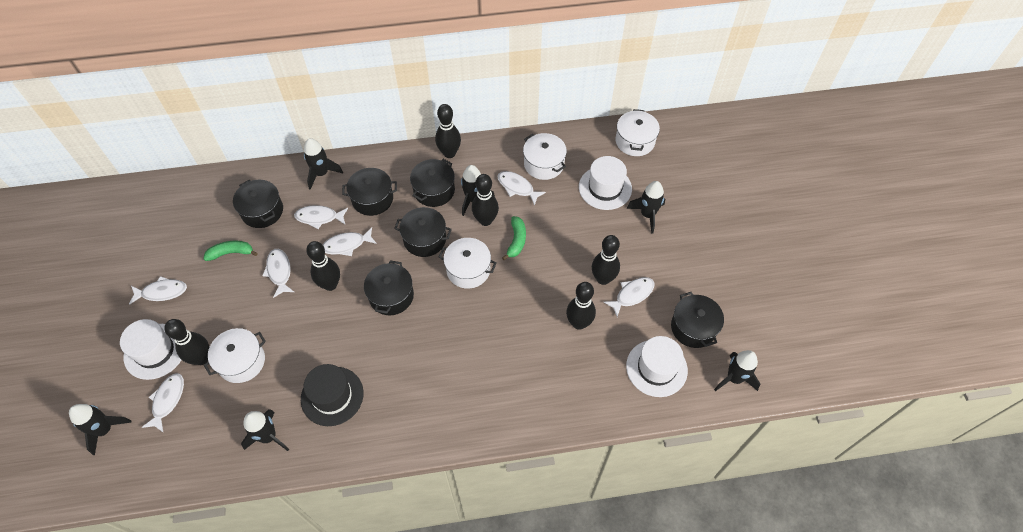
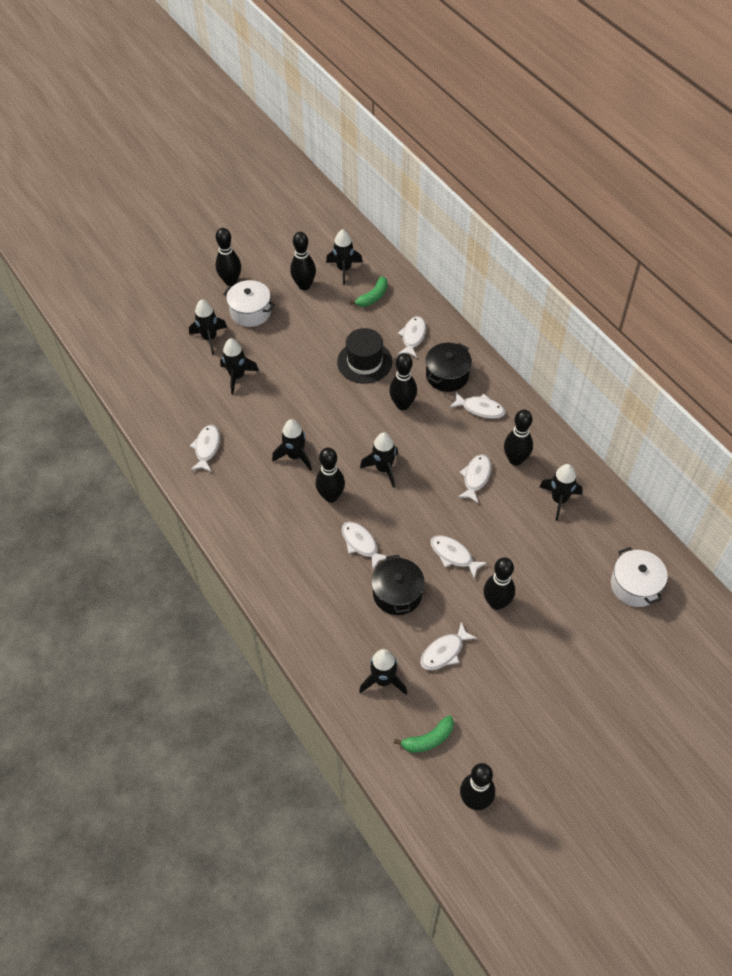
black bowling pin: [164,319,209,365] [306,241,340,291] [435,104,461,158] [472,174,499,226] [566,282,596,330] [592,235,620,285] = 6 -> [216,228,241,286] [290,232,316,290] [316,447,345,503] [389,353,417,410] [460,763,495,810] [483,557,515,610] [504,409,533,466] = 7
black pot: [233,180,283,228] [342,168,397,216] [364,261,414,315] [394,207,452,257] [410,159,455,207] [671,292,724,348] = 6 -> [371,555,425,615] [425,343,472,392] = 2
black rocket: [69,404,132,455] [241,409,290,451] [304,138,343,190] [461,165,495,216] [627,181,665,234] [714,350,760,391] = 6 -> [189,299,227,355] [220,338,259,394] [272,419,312,471] [326,229,363,285] [359,649,407,695] [360,432,398,487] [539,464,583,521] = 7
white hat: [120,319,181,380] [579,156,632,210] [626,336,688,397] = 3 -> none = 0
white pot: [204,328,266,383] [439,238,497,289] [523,133,567,180] [615,109,660,156] = 4 -> [223,280,275,327] [611,547,668,607] = 2

